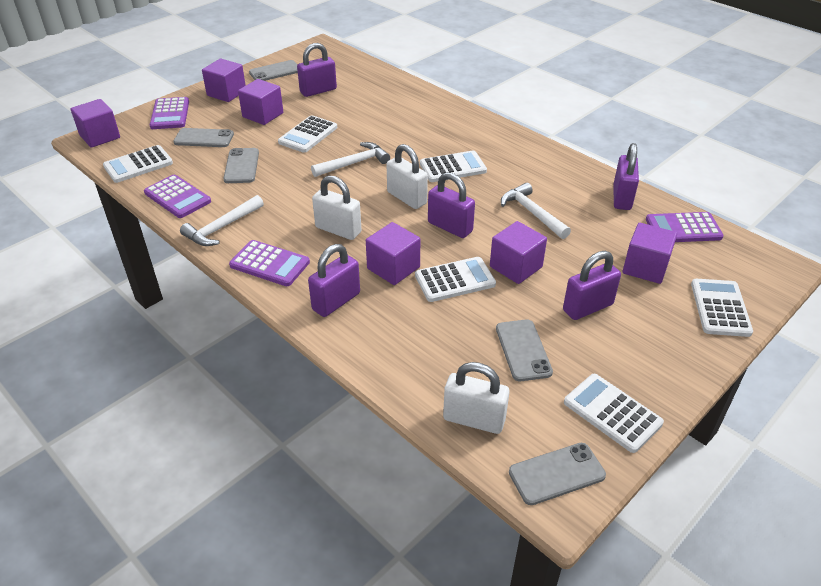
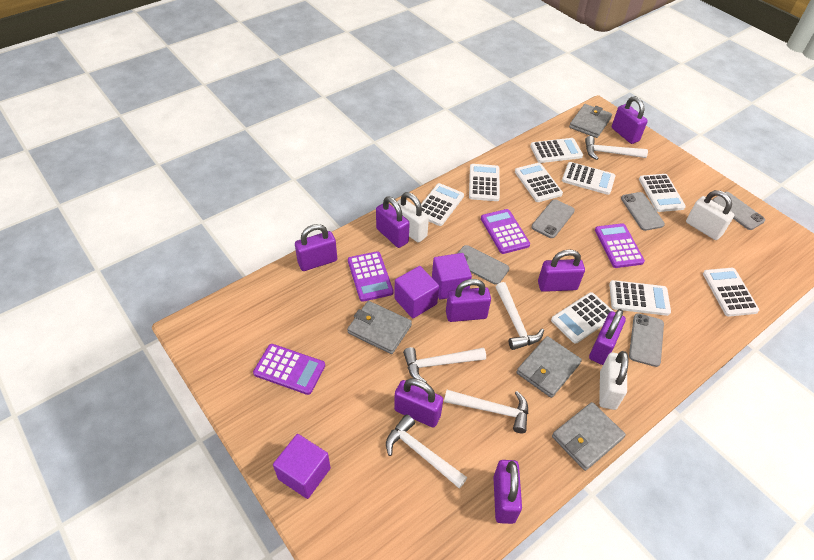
grey wallet: none = 0 -> [347,301,412,354] [517,336,582,398] [552,402,626,471] [569,104,612,138] = 4
purple cube: [71,99,120,148] [202,59,246,102] [238,79,283,125] [366,222,420,285] [490,221,547,284] [623,223,677,284] = 6 -> [273,434,331,499] [394,266,439,318] [432,253,472,300] = 3
purple padlock: [297,43,337,97] [308,244,360,317] [428,172,475,238] [563,251,621,320] [613,143,639,210] = 5 -> [295,224,337,271] [376,196,410,248] [394,378,443,427] [446,279,491,322] [493,460,522,524] [538,249,585,292] [589,309,626,365] [612,96,648,144] = 8
white calculator: [103,145,173,183] [278,115,337,153] [415,257,496,302] [420,151,487,182] [564,374,664,453] [691,279,753,337] = 6 -> [421,183,464,226] [469,164,500,201] [515,163,563,202] [530,138,583,163] [551,292,614,344] [562,162,615,195] [609,280,671,316] [639,174,686,212] [703,268,759,317] = 9
white hammer: [180,195,264,246] [311,142,390,177] [501,183,571,239] = 3 -> [386,414,467,489] [403,347,486,383] [444,390,528,433] [496,282,544,350] [585,136,648,160] = 5

